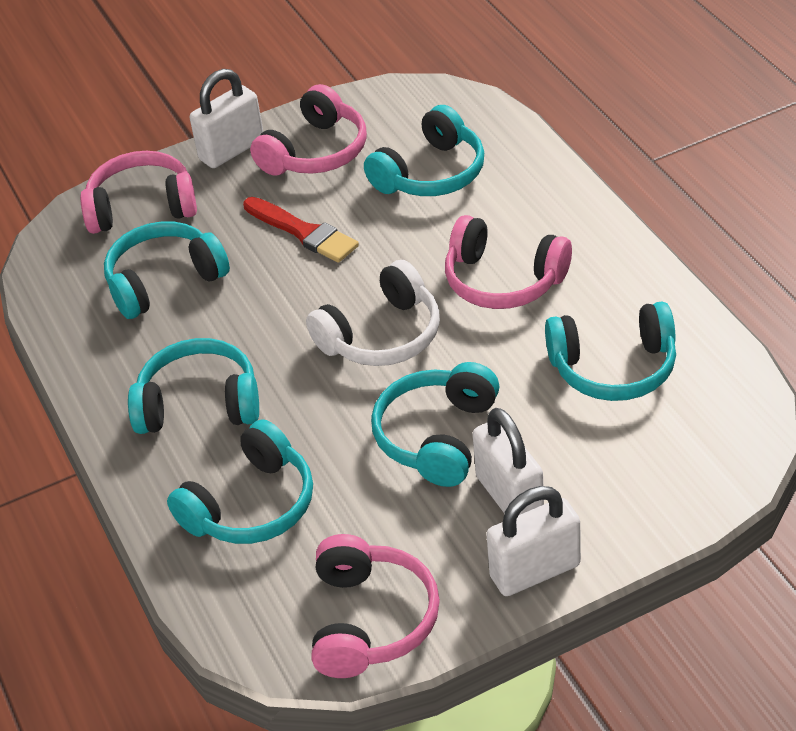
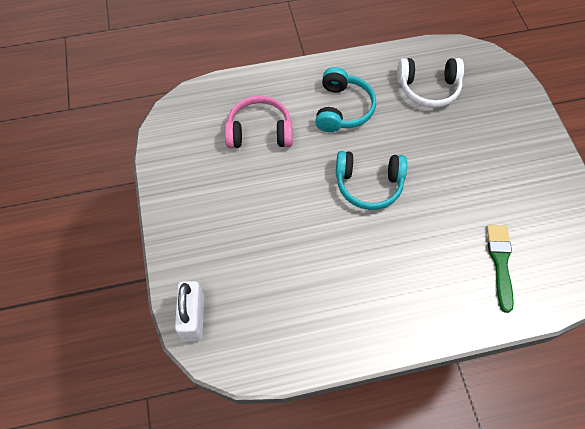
green brush: none = 0 -> [487,225,514,313] = 1
pink headphones: [80,151,197,234] [250,84,367,176] [311,534,440,678] [445,215,572,309] = 4 -> [225,96,293,148] = 1
red brush: [243,197,359,263] = 1 -> none = 0
turquoise headphones: [104,221,230,319] [128,338,259,434] [167,419,313,544] [364,105,484,196] [371,362,499,487] [545,301,676,401] = 6 -> [315,67,376,132] [336,151,407,210] = 2
white padlock: [190,69,263,168] [473,408,544,515] [486,486,581,596] = 3 -> [175,281,204,342] = 1

